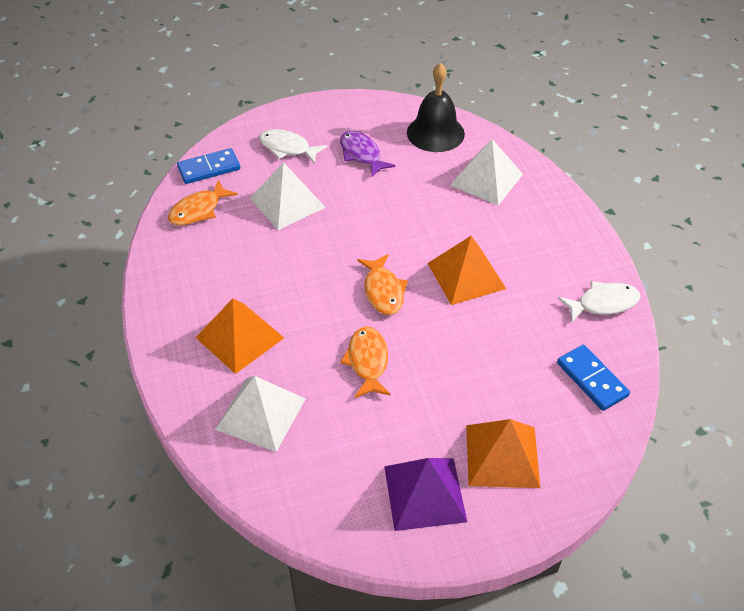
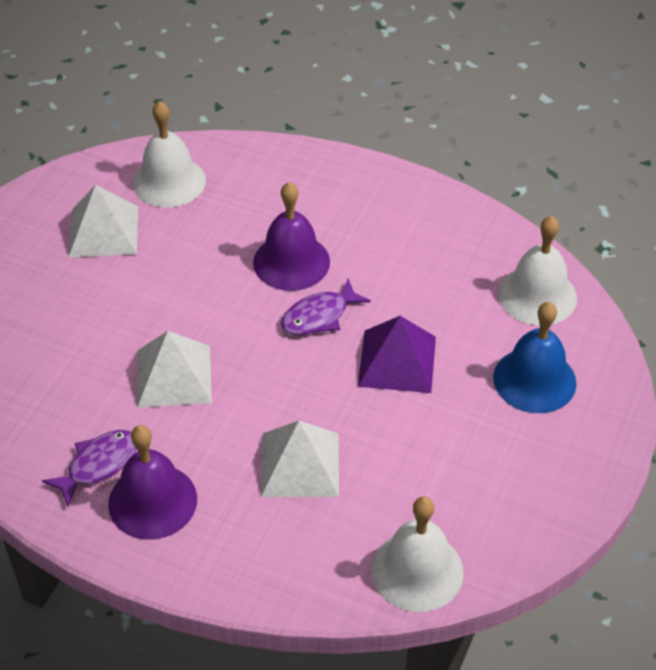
black bell: [407,63,465,152] = 1 -> none = 0
blue bell: none = 0 -> [493,302,577,413] = 1
blue domino: [177,148,240,184] [557,345,630,411] = 2 -> none = 0
orange fish: [168,180,238,225] [340,326,391,398] [357,254,408,315] = 3 -> none = 0
orange pyramid: [195,298,284,374] [427,236,506,305] [466,419,540,488] = 3 -> none = 0
purple bell: none = 0 -> [108,425,197,540] [253,182,330,291] = 2
purple fish: [340,131,396,178] = 1 -> [42,430,137,507] [281,278,371,335] = 2
white bell: none = 0 -> [133,101,206,208] [371,496,464,612] [498,216,577,325] = 3
white fish: [259,129,327,163] [558,281,641,322] = 2 -> none = 0

